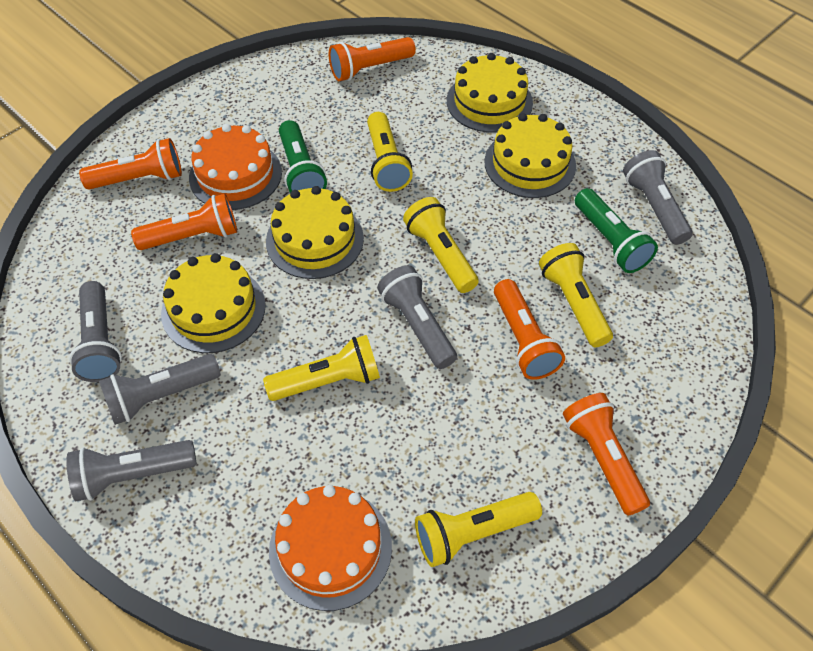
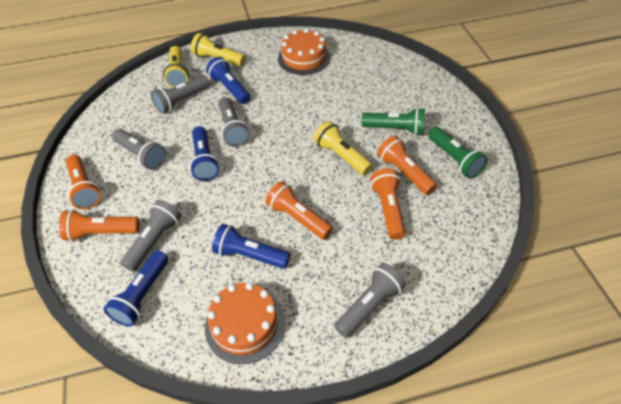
blue flashlight: none = 0 -> [104,250,168,327] [190,126,219,181] [206,57,251,104] [212,224,290,269] = 4
yellow cake: [161,253,266,353] [266,186,364,279] [447,53,533,133] [484,113,576,198] = 4 -> none = 0
yellow flashlight: [263,335,380,401] [367,112,413,192] [403,197,479,293] [415,492,542,567] [539,243,613,347] = 5 -> [163,46,189,88] [191,33,246,66] [314,121,373,175] = 3

